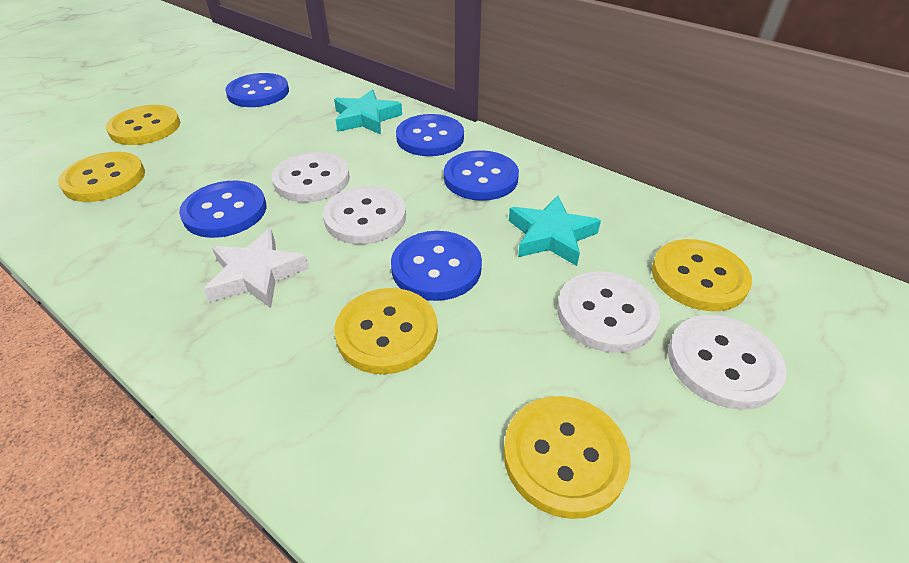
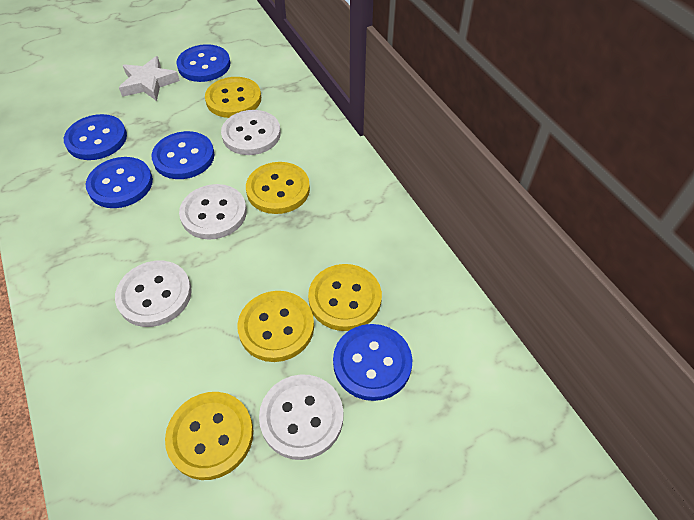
turquoise star: [334,89,402,135] [509,195,601,266] = 2 -> none = 0

